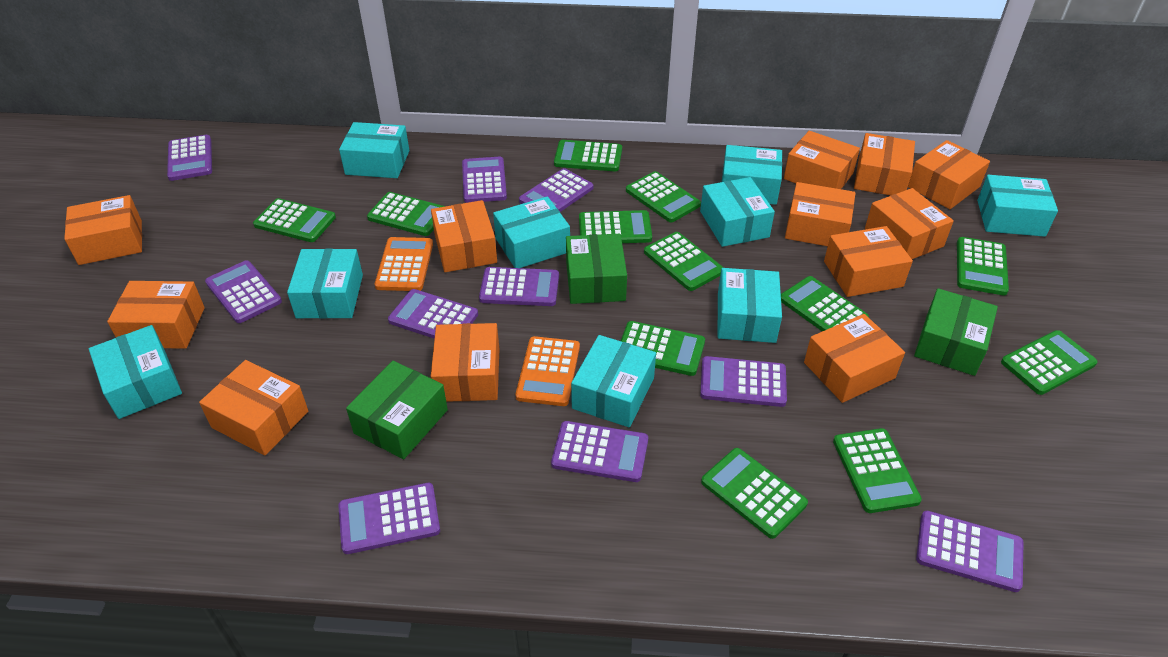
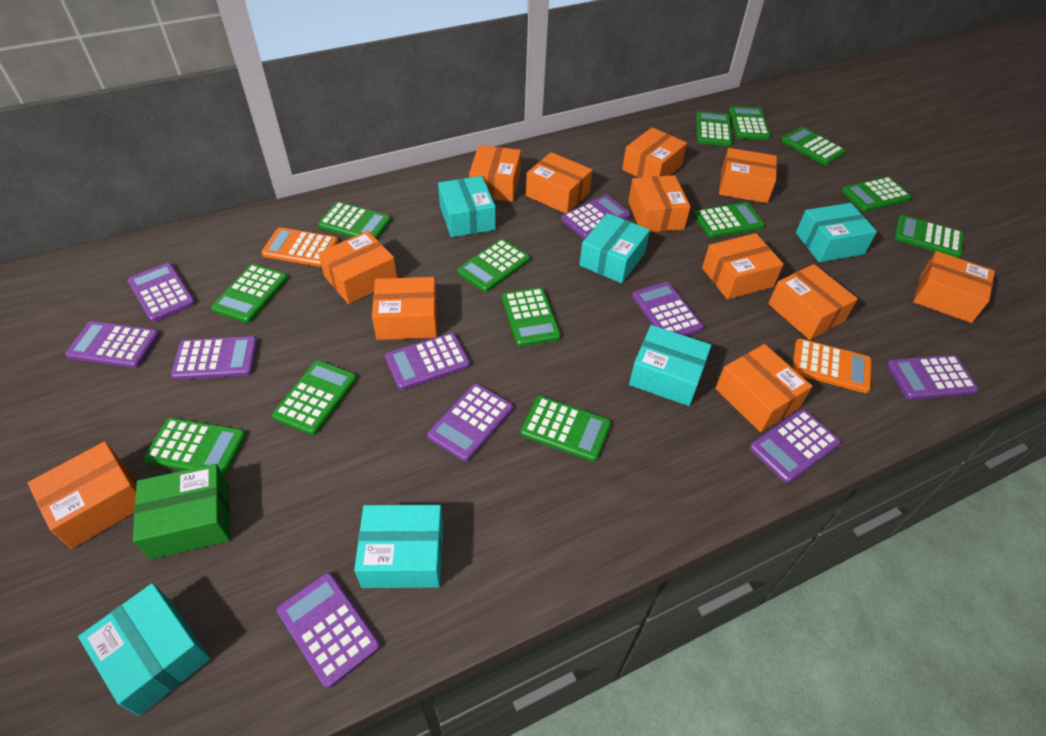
green box: [346,361,448,459] [566,234,627,304] [914,288,998,376] = 3 -> [133,464,231,560] = 1
green calculator: [253,198,336,242] [367,192,445,236] [554,140,622,171] [579,210,652,243] [621,321,705,376] [626,171,701,222] [644,232,724,291] [701,448,808,539] [781,276,869,331] [833,428,922,513] [957,237,1009,296] [1001,330,1098,395] = 12 -> [144,418,246,476] [211,264,288,323] [272,360,357,435] [318,202,391,239] [457,239,530,292] [502,287,561,347] [520,396,611,462] [693,202,765,238] [696,111,732,146] [729,106,771,140] [781,127,846,165] [841,177,911,212] [894,215,964,258] = 13
turquoise box: [89,325,182,419] [287,249,363,319] [339,122,410,178] [493,196,570,268] [571,335,656,428] [700,177,775,247] [718,268,782,343] [722,145,782,205] [977,175,1058,237] = 9 -> [78,583,210,716] [354,505,444,588] [438,176,496,237] [579,213,650,283] [629,325,711,406] [796,203,877,262] = 6

